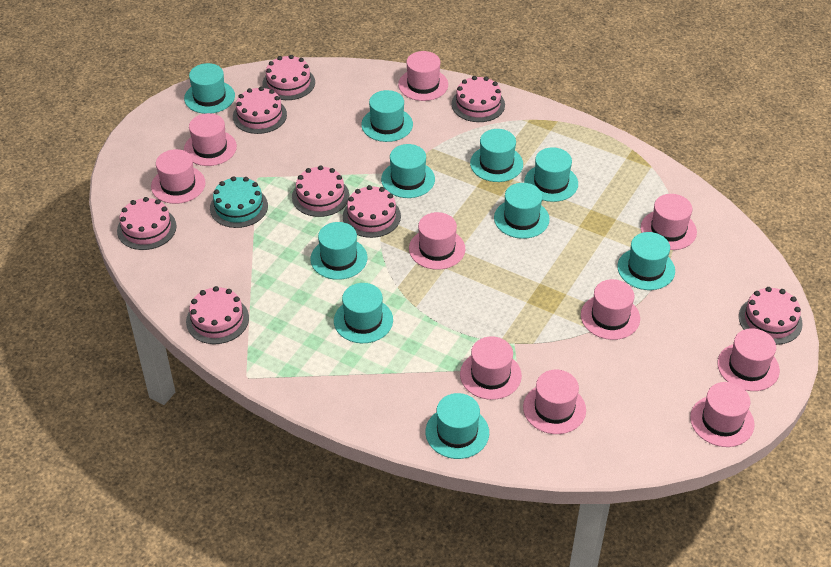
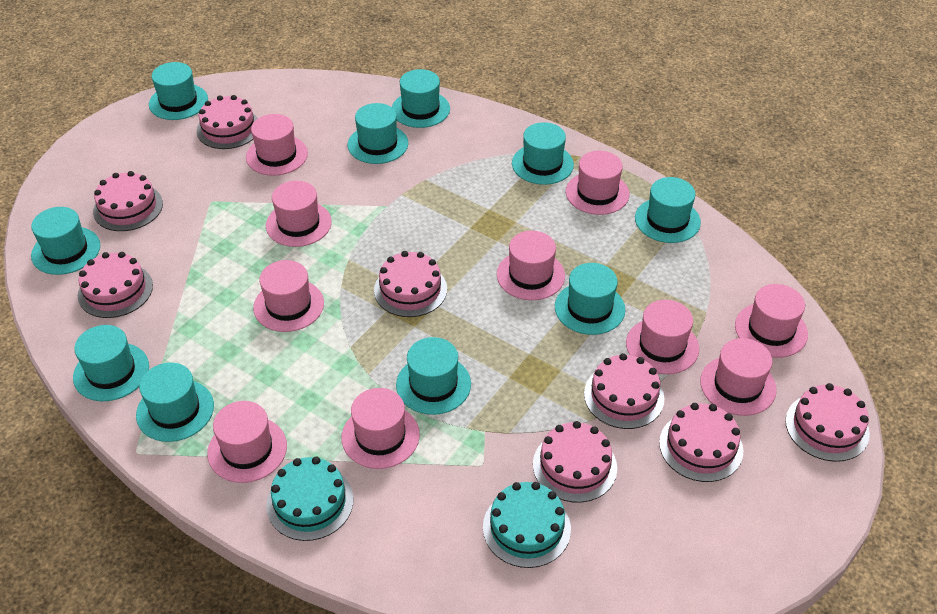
turquoise cake: [210,176,268,228] = 1 -> [266,457,354,541] [483,482,571,568] = 2

